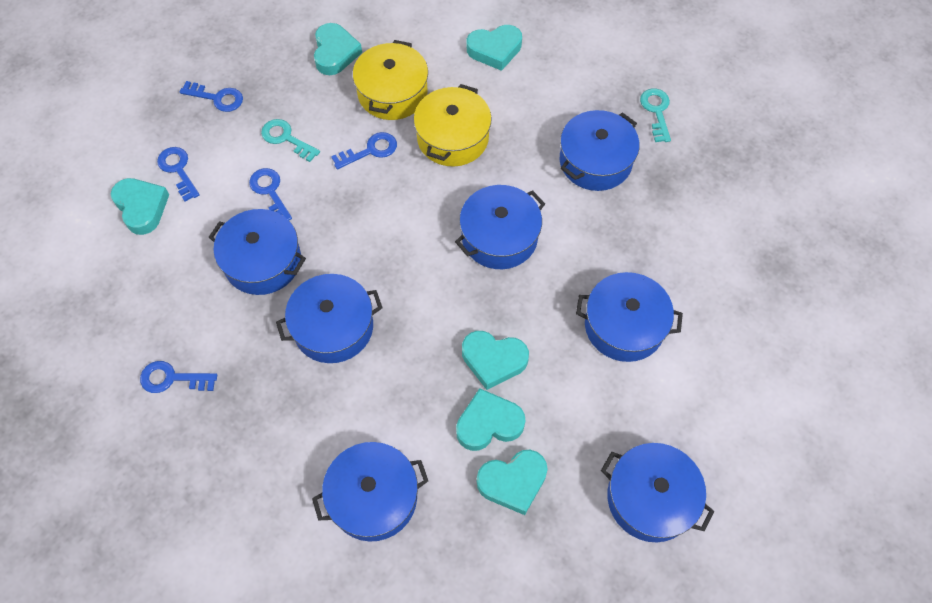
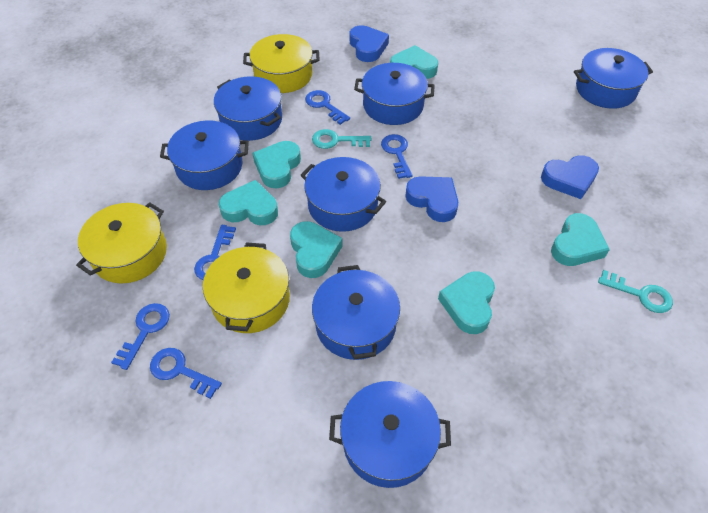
blue heart: none = 0 -> [349,25,389,62] [405,176,458,222] [541,156,599,199] = 3
yellow pot: [353,40,428,120] [414,84,492,167] = 2 -> [76,202,167,283] [203,242,290,333] [243,34,320,93] = 3

